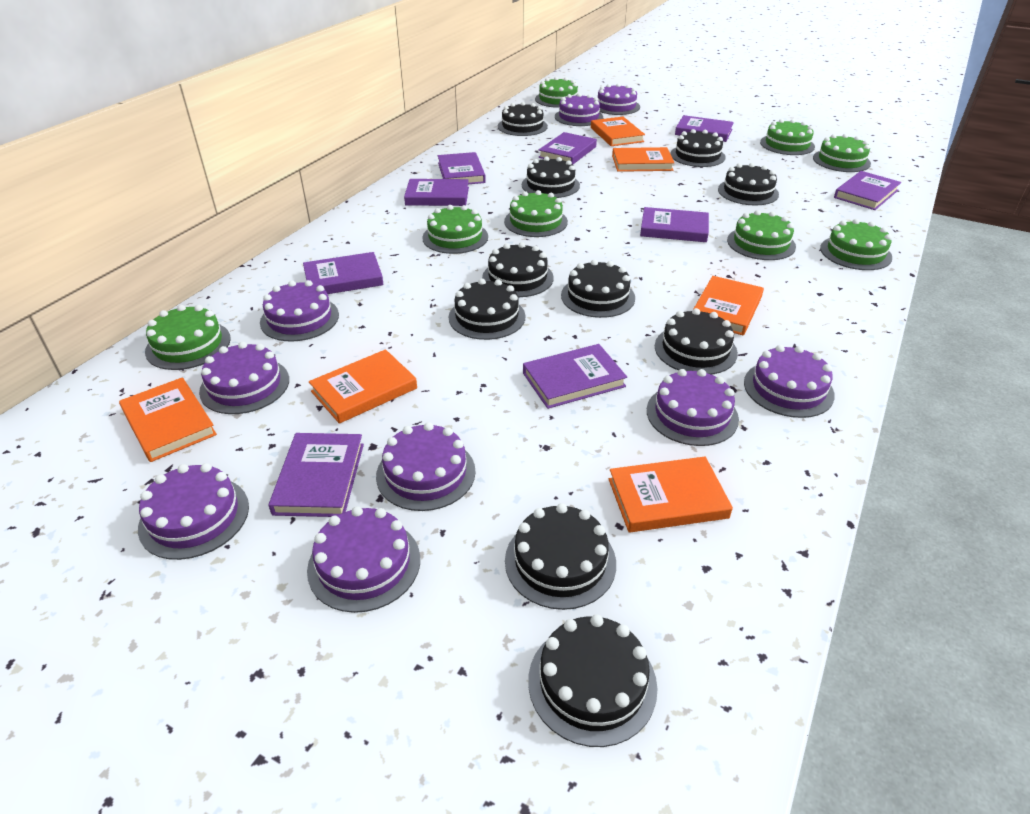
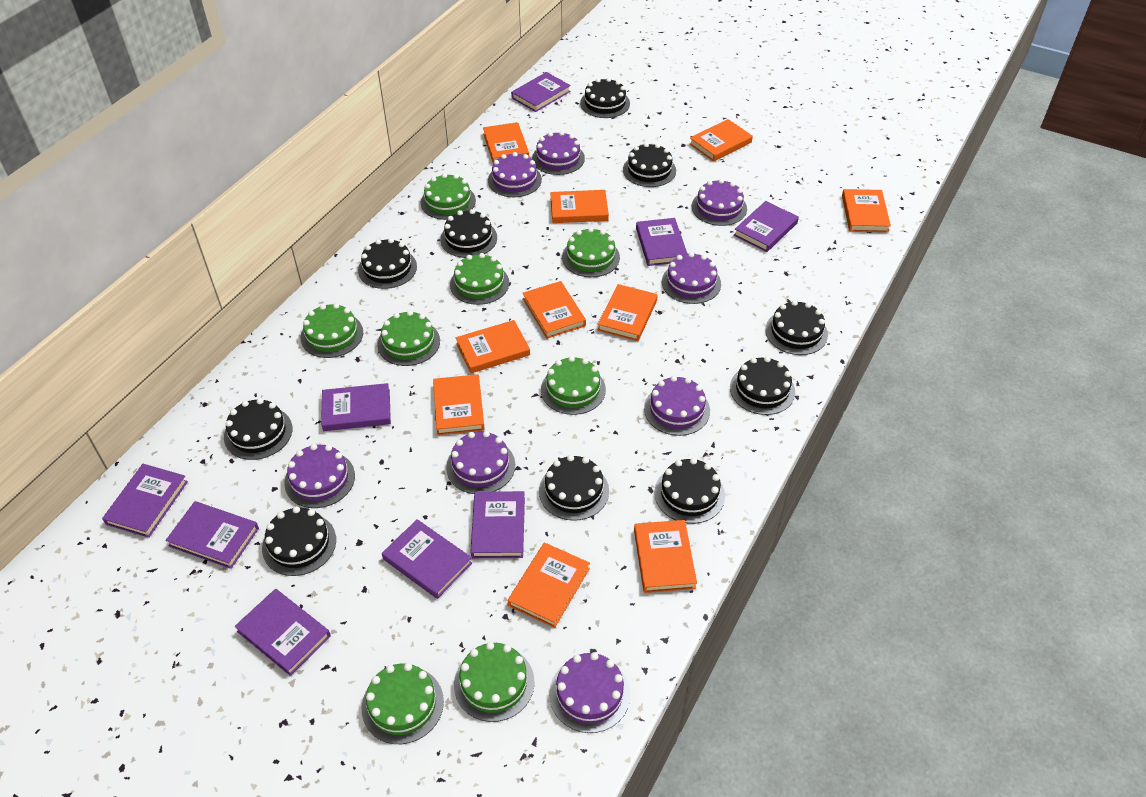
orange book: [119,377,217,462] [309,349,417,424] [591,117,645,146] [609,457,733,533] [612,147,674,172] [694,276,764,335] = 6 -> [433,374,485,435] [456,320,530,373] [483,122,529,164] [508,542,590,628] [523,281,586,339] [550,190,609,223] [598,284,658,341] [634,520,697,593] [689,119,753,162] [842,189,891,232] = 10
purple cake: [138,463,249,560] [199,342,289,414] [260,280,339,341] [307,506,420,613] [376,422,476,511] [555,93,603,126] [597,83,640,115] [647,369,739,446] [744,345,835,418] = 9 -> [284,444,355,508] [446,431,515,494] [488,152,542,197] [532,131,585,175] [549,652,630,733] [644,376,710,436] [662,252,721,304] [692,179,747,226] = 8

